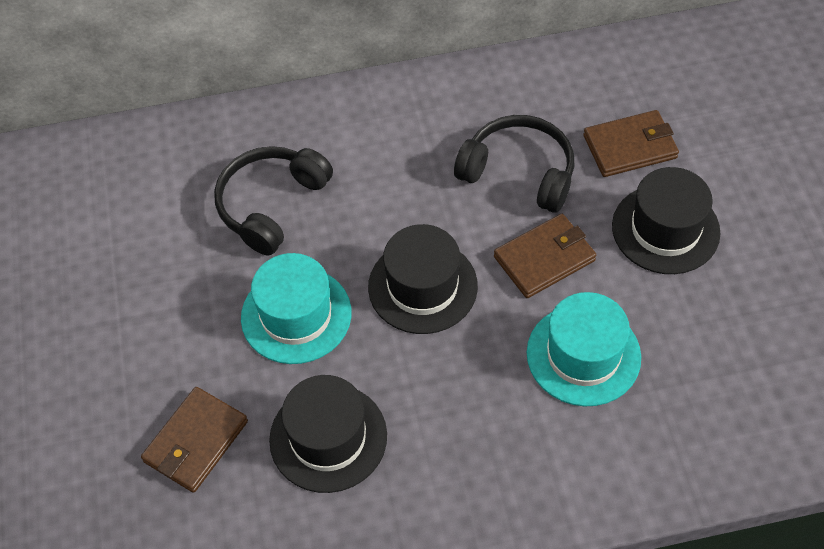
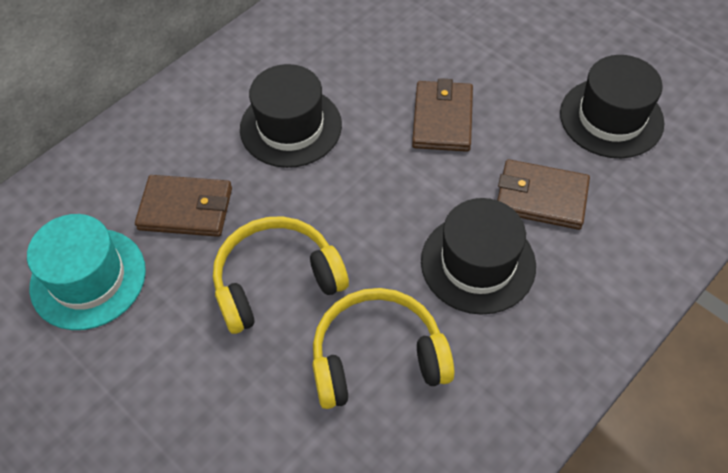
black headphones: [214,146,333,255] [454,115,575,213] = 2 -> none = 0
turquoise hat: [241,253,351,364] [527,292,641,406] = 2 -> [27,214,146,330] = 1
yellow headphones: none = 0 -> [213,216,349,334] [312,288,454,409] = 2

